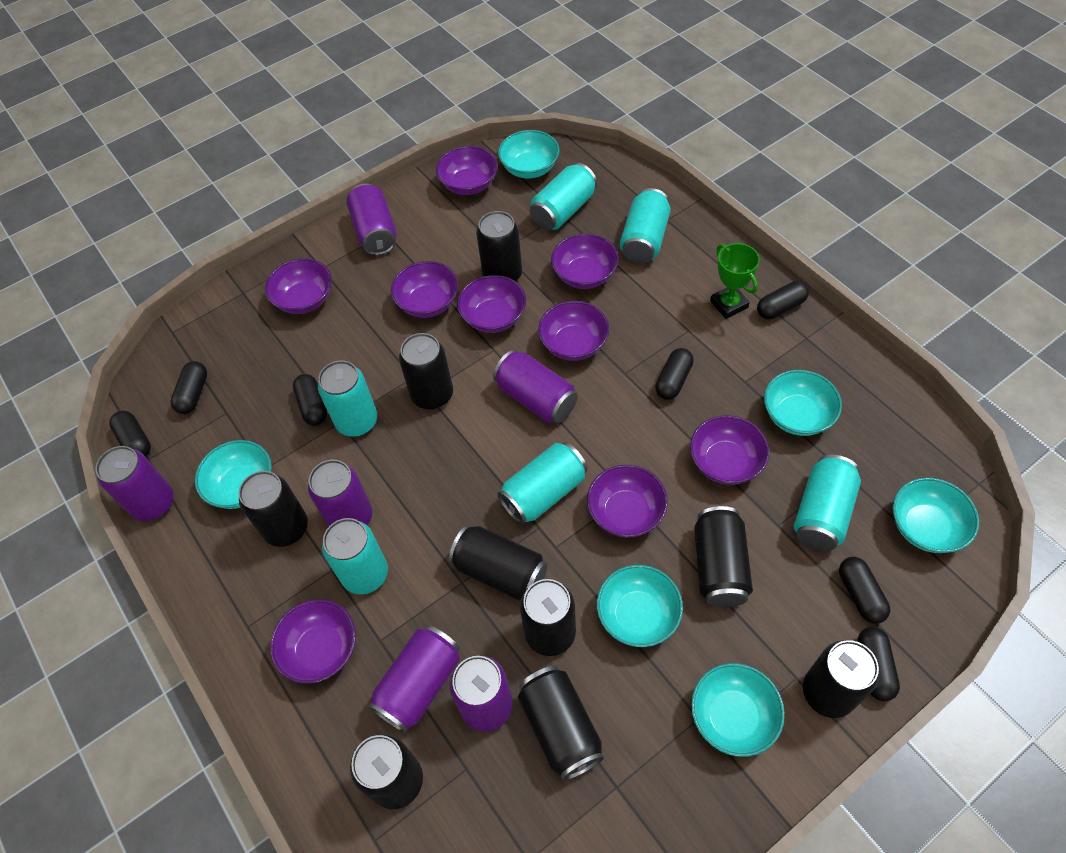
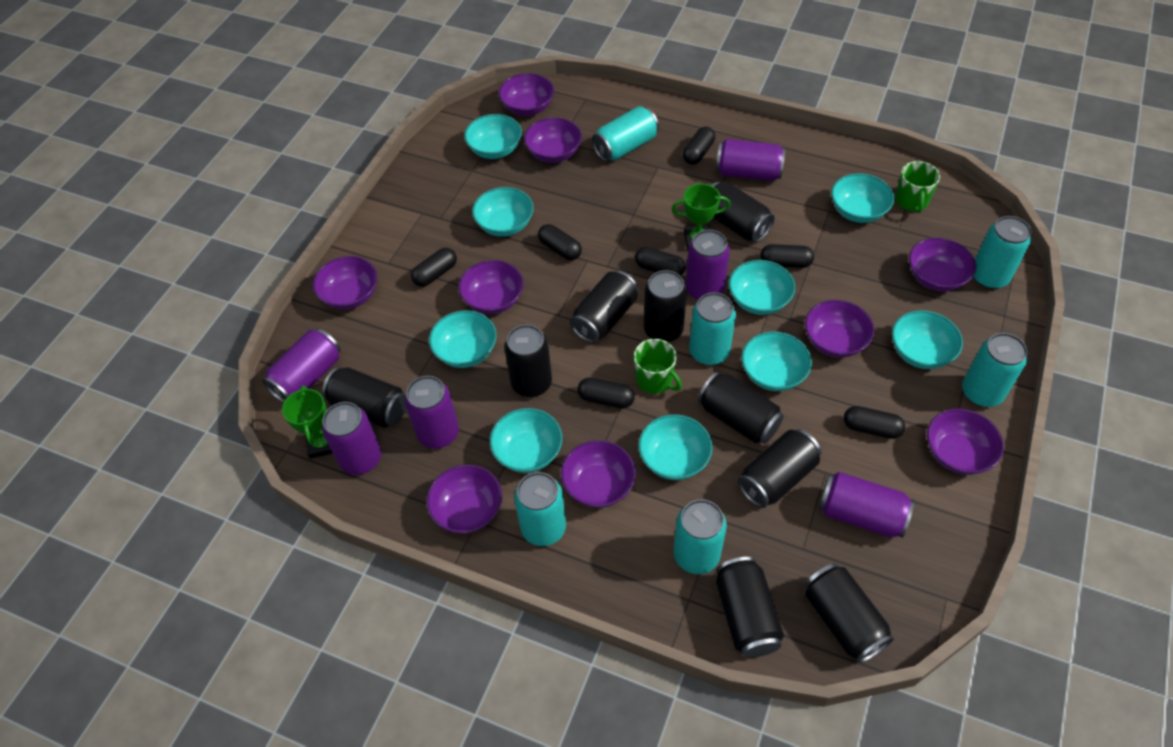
green mug: none = 0 -> [634,339,682,394] [895,161,940,213] = 2
green trophy: [710,243,760,319] = 1 -> [282,385,333,459] [672,184,730,250] = 2
turquoise bowl: [195,440,272,509] [498,130,560,178] [597,565,683,647] [691,663,785,757] [764,370,842,436] [893,478,979,553] = 6 -> [429,310,497,368] [464,114,522,159] [472,187,534,237] [490,408,563,473] [638,414,713,480] [729,260,795,315] [741,332,812,391] [831,173,894,223] [892,310,963,369] = 9

